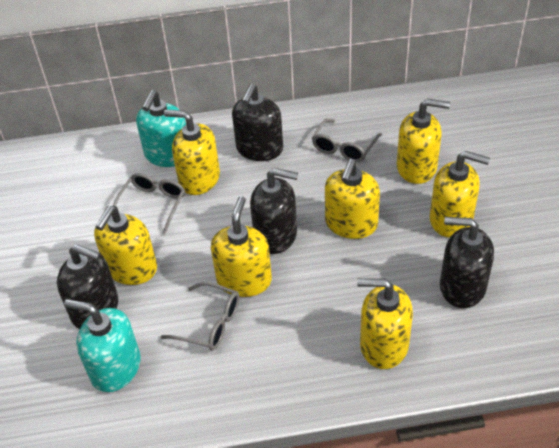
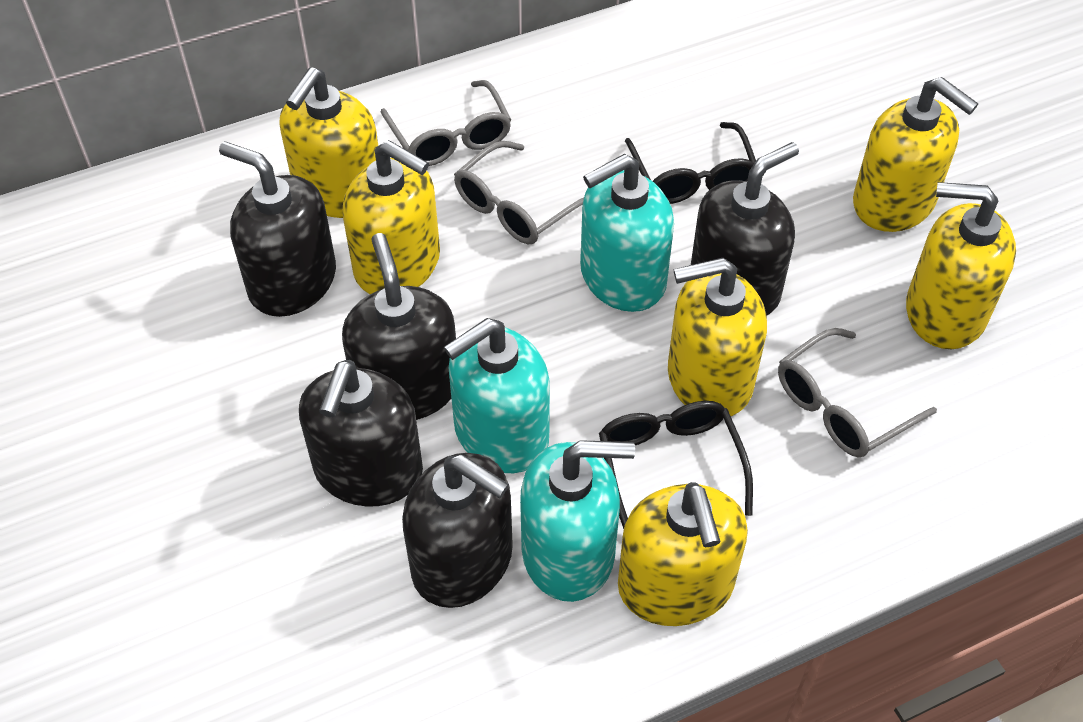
black glasses: none = 0 -> [599,401,753,529] [625,122,756,204] = 2
black soap dispenser: [57,245,118,329] [232,84,283,161] [250,168,298,254] [440,217,494,308] = 4 -> [219,141,336,317] [299,360,423,507] [342,233,456,420] [402,453,513,608] [691,142,799,315] = 5
turquoise soap dispenser: [64,299,141,392] [136,90,186,167] = 2 -> [444,318,550,473] [520,440,635,602] [580,154,674,312] = 3
yellow soap dispenser: [94,206,157,285] [164,110,220,195] [211,196,272,297] [325,159,380,239] [357,278,413,369] [397,99,450,184] [430,151,490,238] = 7 -> [280,67,378,218] [343,140,440,294] [618,482,748,626] [668,258,767,416] [853,77,978,232] [906,182,1016,349] = 6

